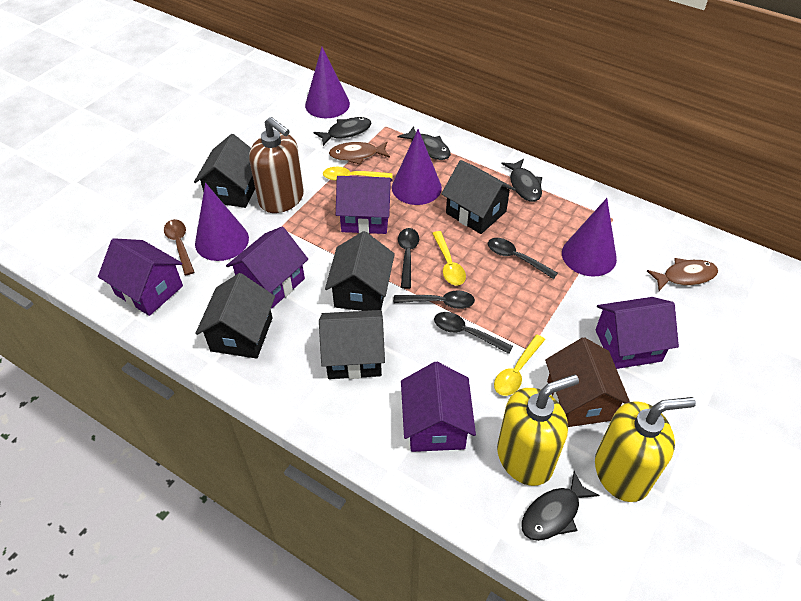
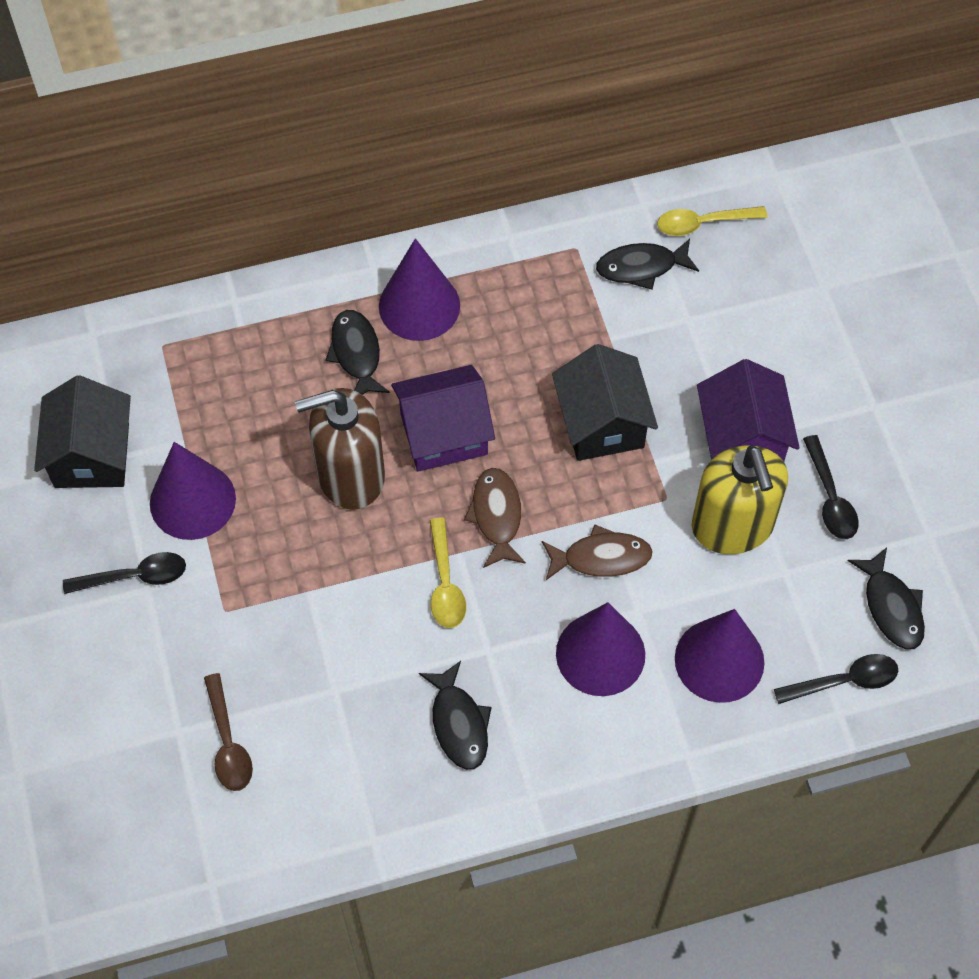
black house: [194,134,255,208] [195,273,275,359] [319,310,385,379] [325,231,395,311] [441,160,516,234] = 5 -> [34,375,131,488] [552,344,658,461] = 2
black spoon: [394,291,475,309] [398,228,419,289] [434,312,513,354] [488,238,558,279] = 4 -> [63,552,186,594] [774,654,898,704] [803,435,859,539] = 3
brown house: [545,337,630,427] = 1 -> none = 0
purple house: [98,238,183,316] [226,227,308,309] [336,176,393,234] [401,362,476,452] [595,297,679,369] = 5 -> [391,365,495,472] [697,359,799,461] = 2
yellow soap dispenser: [497,375,579,486] [595,397,696,502] = 2 -> [692,445,788,554] = 1
yellow spoon: [323,167,392,181] [432,231,466,286] [494,335,545,396] = 3 -> [430,517,466,628] [657,206,767,236] = 2

